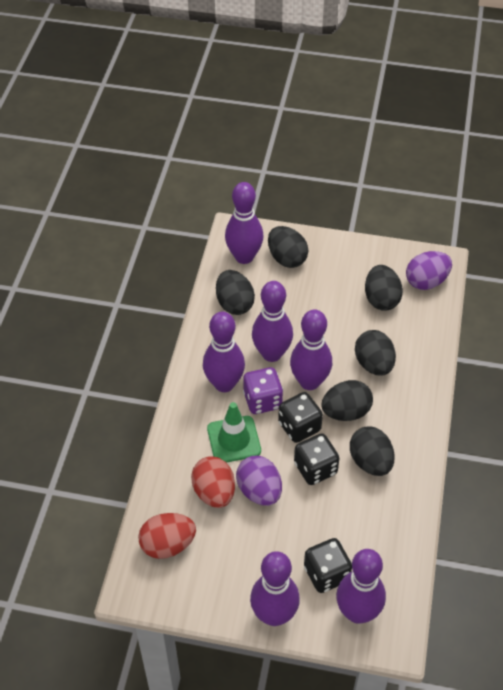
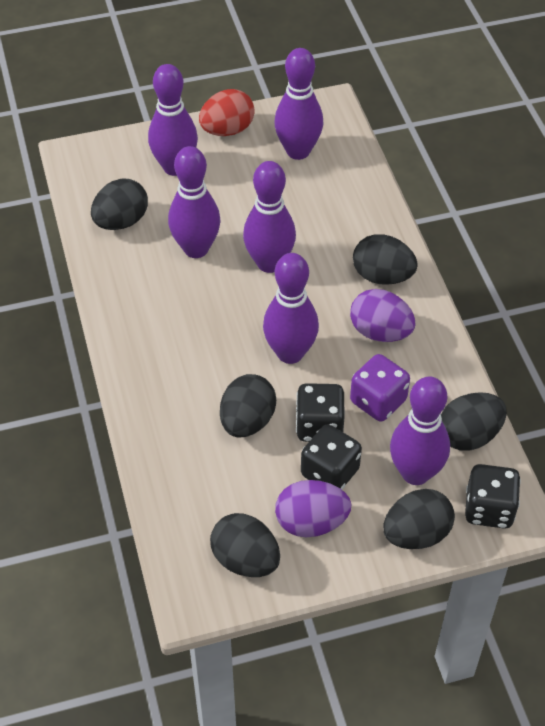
green traffic cone: [207,402,261,463] = 1 -> none = 0
red egg: [138,513,196,559] [191,456,235,508] = 2 -> [199,89,255,136] = 1

